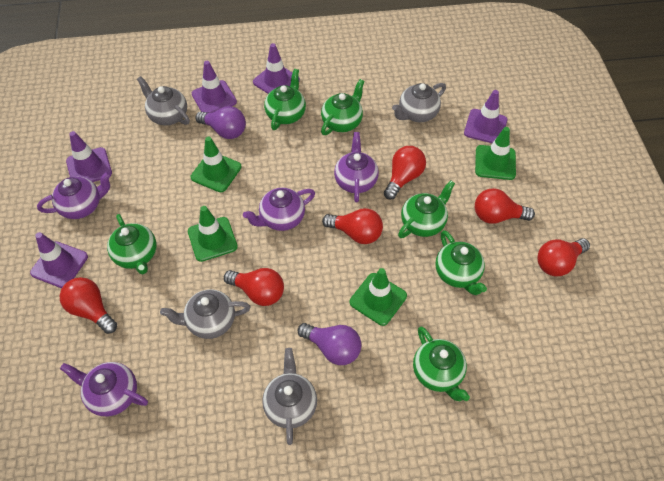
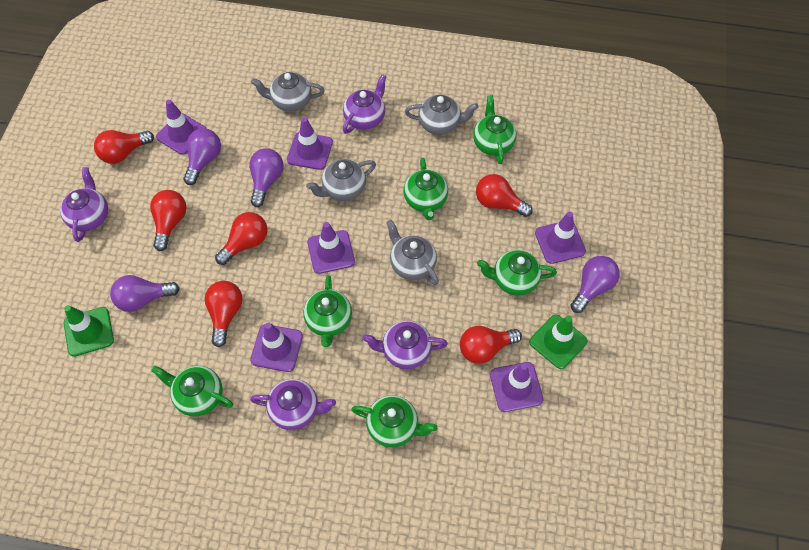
green traffic cone: [188,206,238,262] [191,136,242,192] [350,268,407,326] [475,127,516,180] = 4 -> [64,305,114,357] [529,314,588,369] = 2
purple light bulb: [196,106,246,139] [297,323,361,365] = 2 -> [110,275,180,312] [183,128,221,185] [249,148,284,207] [570,256,620,313] = 4
purple traffic cone: [30,232,88,288] [66,131,112,182] [192,61,237,113] [253,43,300,94] [464,90,507,143] = 5 -> [156,100,207,155] [250,322,303,372] [287,117,333,170] [307,222,355,274] [490,362,544,412] [535,212,586,264] = 6

